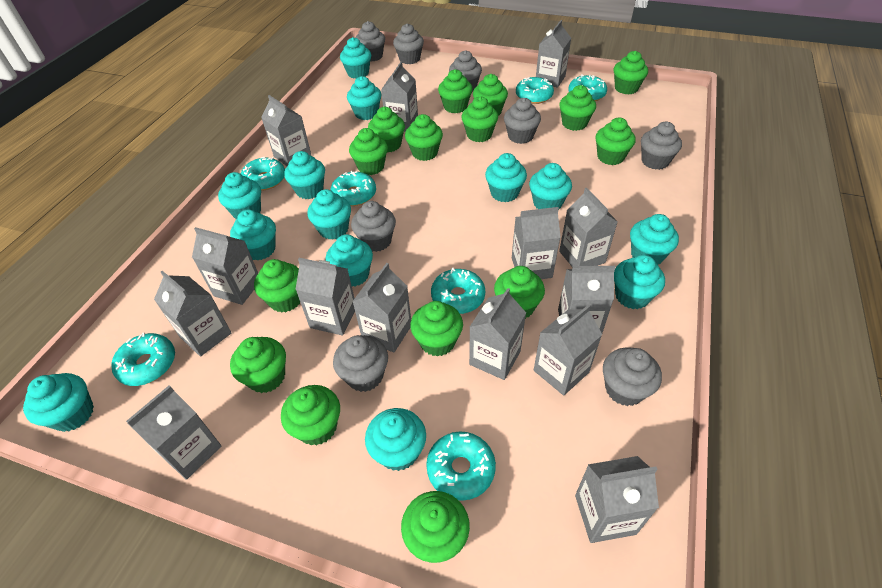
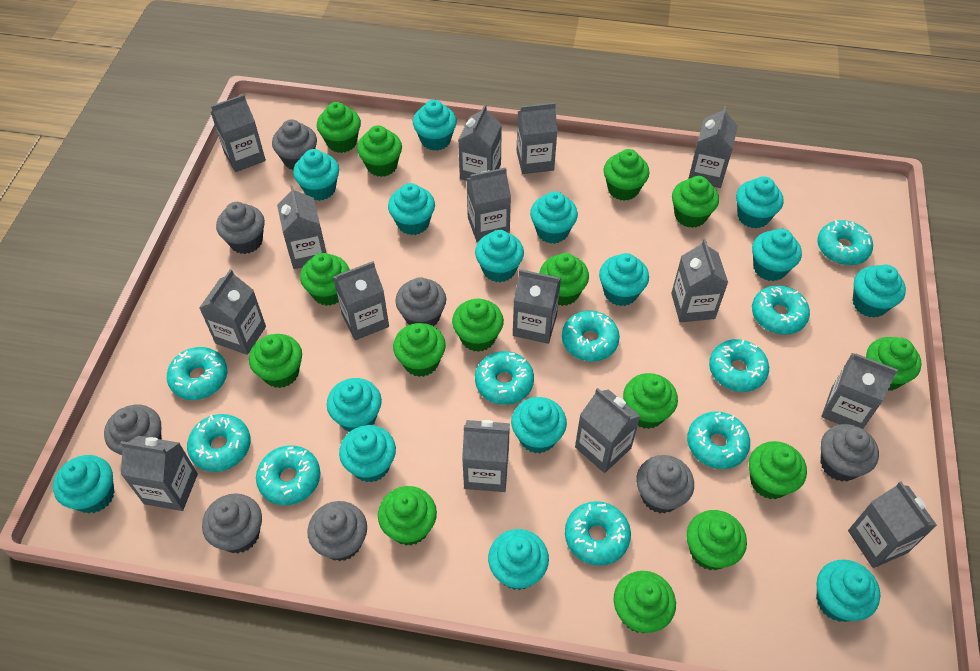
grey carton: [126,385,221,480] [154,271,232,356] [192,227,258,305] [261,95,312,166] [295,258,355,335] [352,263,411,352] [381,62,418,132] [469,288,526,380] [512,207,561,279] [534,304,602,396] [536,20,571,88] [558,266,616,333] [559,188,618,267] [575,456,659,543] = 14 -> [120,436,198,511] [199,269,266,355] [211,94,266,172] [277,185,326,269] [333,261,389,340] [458,104,502,181] [462,420,510,492] [467,167,511,242] [513,269,561,344] [517,102,558,174] [575,388,640,473] [671,239,728,322] [688,106,738,188] [822,353,898,429] [848,482,937,568] = 15
turquoise cupcake: [23,373,94,432] [218,172,261,219] [230,209,276,261] [284,151,325,199] [307,189,351,240] [325,234,373,287] [340,37,371,79] [347,76,382,120] [365,408,426,471] [485,153,527,202] [529,163,572,209] [614,255,665,309] [630,214,679,265] = 13 -> [53,455,115,513] [293,149,339,201] [327,378,382,432] [339,425,396,483] [388,183,435,235] [413,100,457,151] [475,230,524,282] [488,529,549,590] [511,397,567,453] [530,191,578,244] [599,253,649,306] [736,176,783,228] [752,229,802,281] [816,560,880,622] [853,265,906,318] = 15
turquoise donut: [111,333,175,386] [241,157,285,191] [330,171,376,206] [426,431,496,501] [431,268,485,314] [516,77,554,104] [568,74,607,101] = 7 -> [167,347,227,400] [187,414,251,472] [256,445,320,505] [475,351,534,405] [562,311,620,361] [565,501,631,566] [687,411,750,469] [709,339,769,392] [752,285,810,334] [817,220,873,265] = 10

